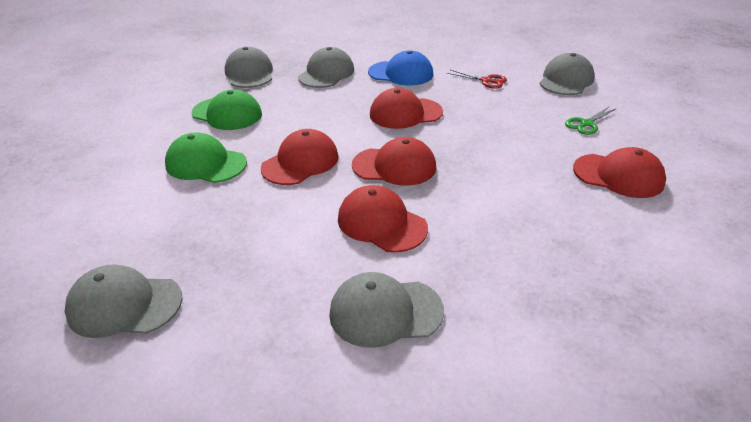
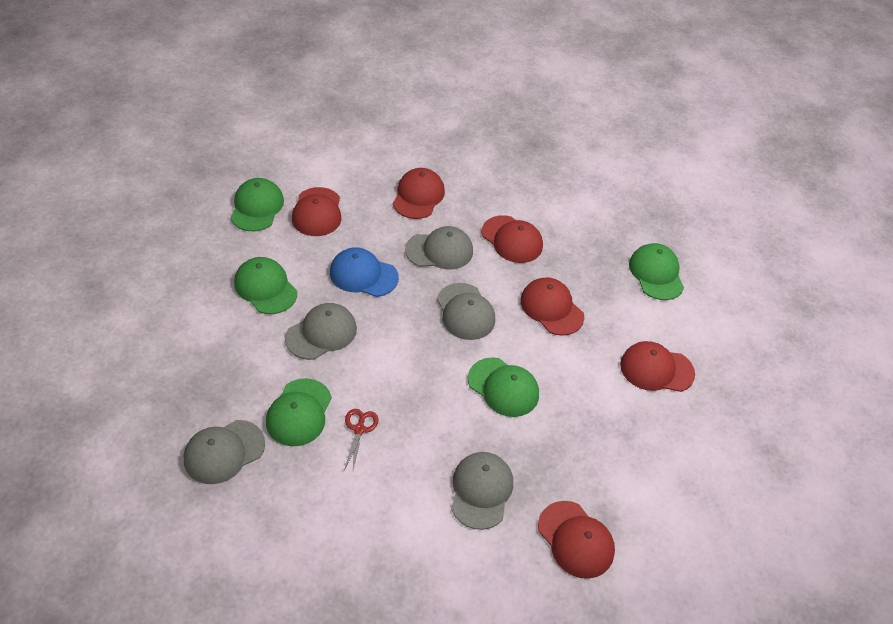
green cap: [165,132,247,183] [192,89,262,130] = 2 -> [230,178,284,231] [234,257,297,314] [266,378,332,446] [468,357,539,417] [629,243,684,300] = 5
green scissors: [565,106,617,135] = 1 -> none = 0
red cap: [261,129,339,185] [338,185,428,253] [352,137,436,186] [370,88,443,129] [573,147,666,198] = 5 -> [292,187,342,236] [393,168,445,219] [481,215,543,263] [520,277,584,336] [538,501,615,579] [620,341,695,392] = 6

